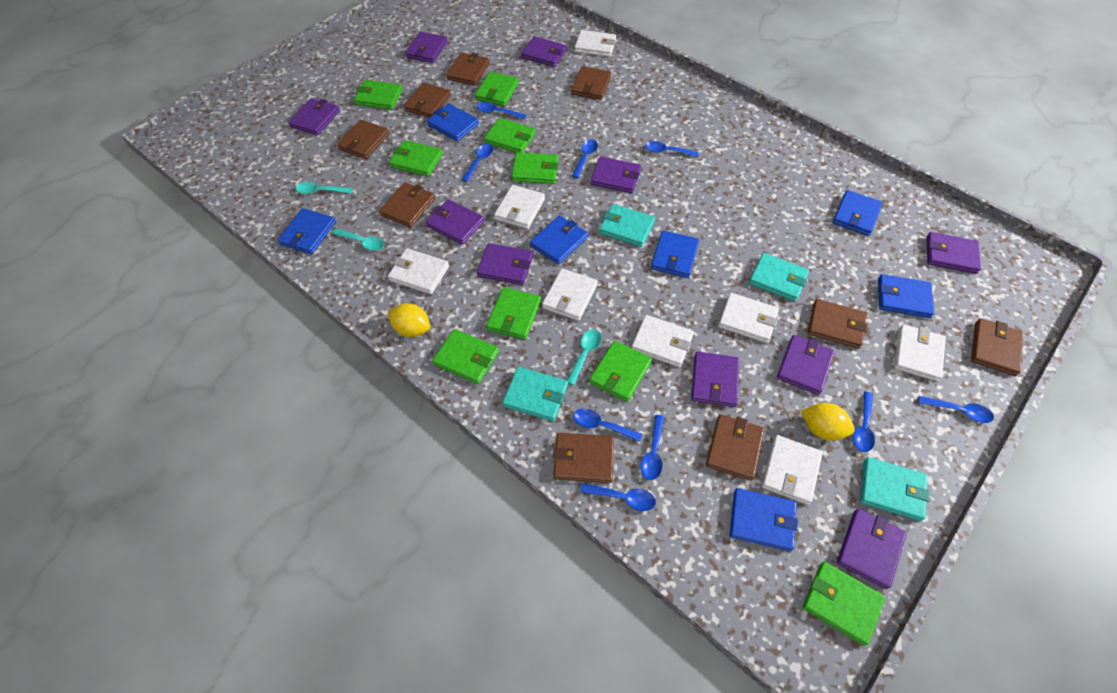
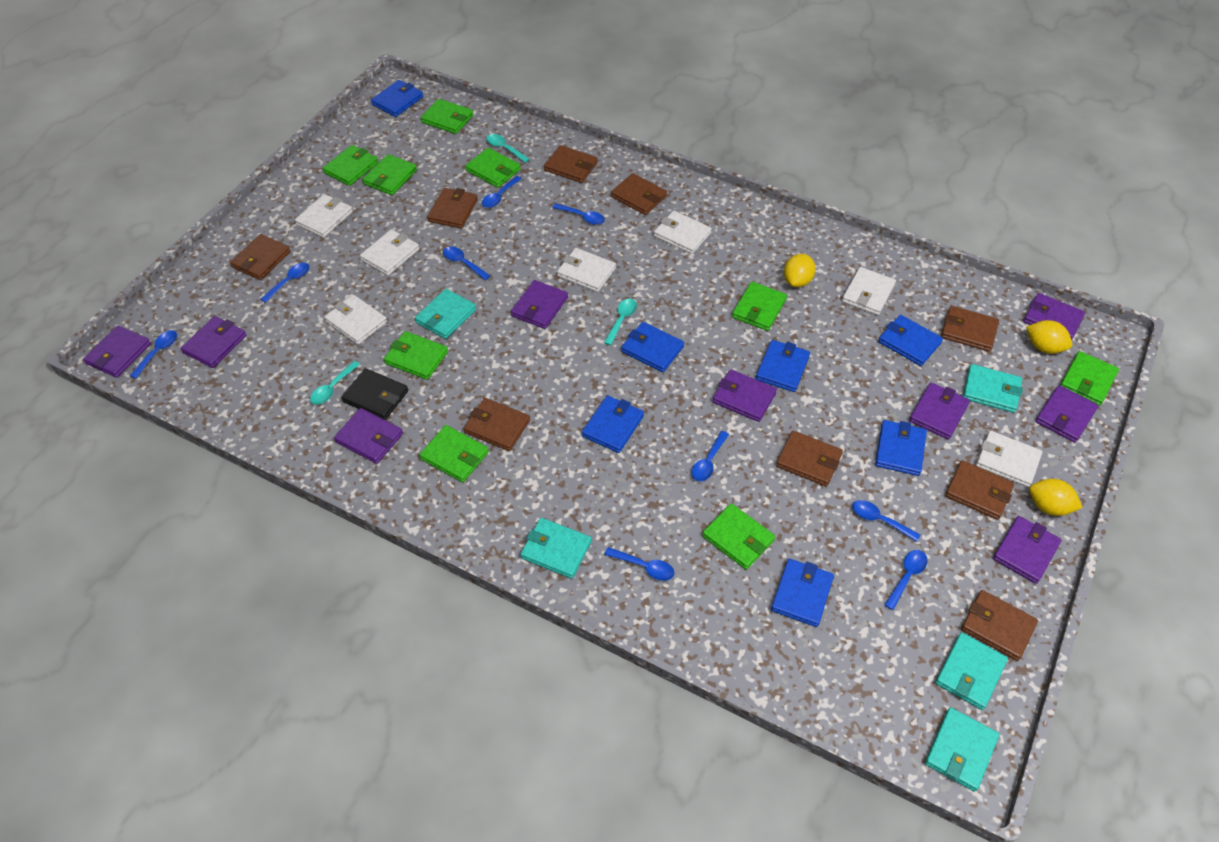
black wallet: none = 0 -> [341,368,408,420] = 1
purple wallet: [288,98,340,135] [405,32,448,63] [426,199,484,245] [477,243,533,285] [521,36,567,67] [590,156,641,193] [691,351,739,407] [777,335,835,395] [837,509,907,589] [926,232,981,274] = 10 -> [83,326,151,378] [181,316,246,368] [334,408,403,464] [511,280,568,329] [712,369,777,422] [909,383,970,440] [993,516,1062,584] [1023,293,1085,340] [1035,385,1099,443] = 9
turquoise wallet: [502,367,568,422] [599,204,655,247] [749,253,809,302] [860,457,930,521] = 4 -> [415,289,476,339] [520,518,592,579] [925,708,999,792] [935,632,1008,710] [963,364,1023,413] = 5
white wallet: [388,248,449,294] [494,185,545,229] [542,268,598,321] [575,30,616,57] [632,315,694,367] [718,293,779,343] [762,435,823,505] [894,324,946,382] = 8 -> [295,194,353,238] [324,295,387,345] [360,229,419,276] [557,248,616,292] [654,211,712,254] [842,267,896,315] [976,431,1043,487] = 7
yellow lemon: [388,303,430,337] [801,403,855,441] = 2 -> [784,254,816,287] [1026,320,1072,354] [1029,479,1083,516] = 3

